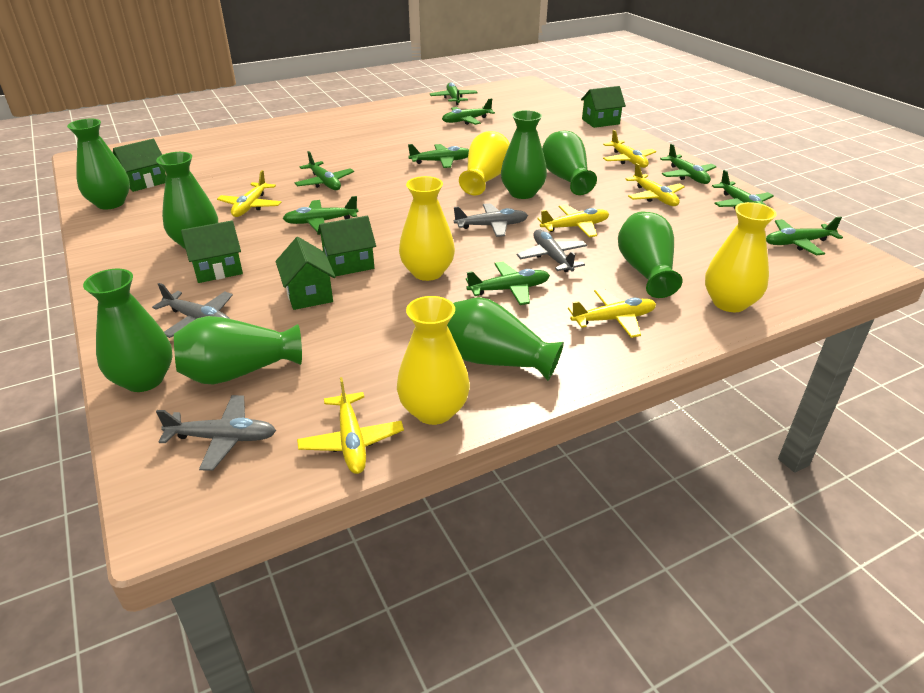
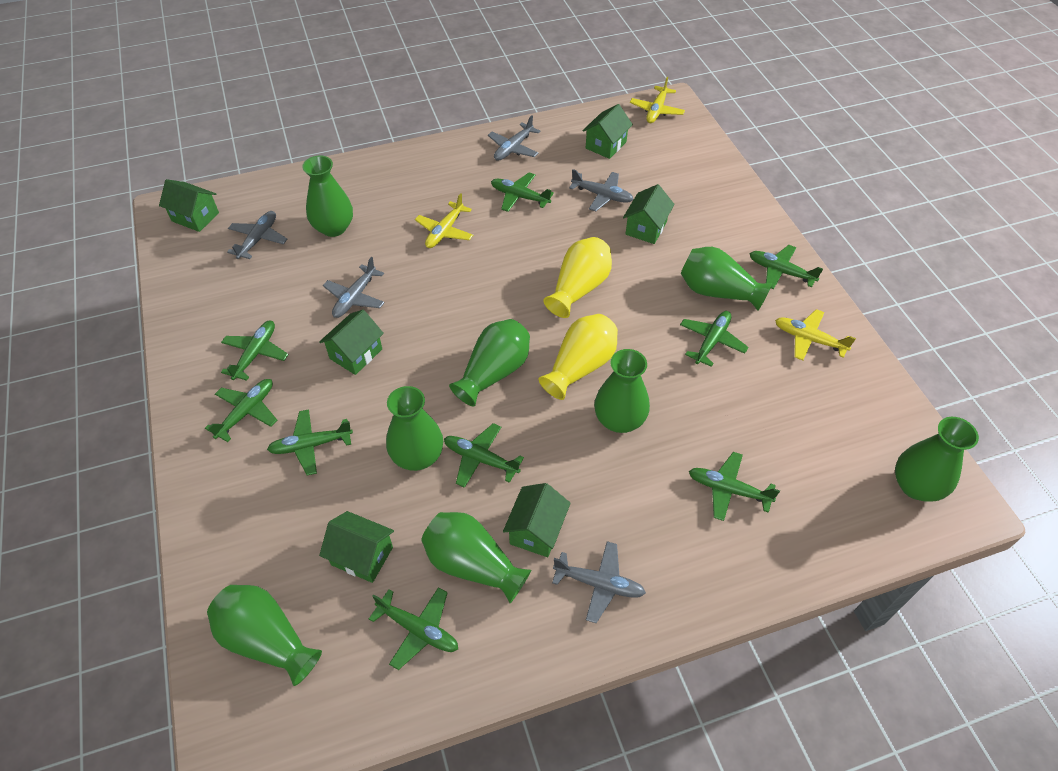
green house: [113,139,166,192] [181,221,243,283] [276,237,336,310] [317,216,376,276] [581,86,626,128] = 5 -> [159,179,219,232] [319,310,384,375] [319,511,394,583] [503,483,571,557] [583,104,633,159] [623,184,675,244] = 6
grey plane: [152,283,233,338] [156,395,276,471] [454,203,528,237] [517,229,587,272] = 4 -> [227,211,287,259] [323,257,385,318] [488,115,540,161] [552,541,646,623] [569,169,634,211] = 5
yellow plane: [217,170,281,217] [297,377,404,474] [537,205,609,237] [568,289,656,338] [603,130,656,168] [625,163,685,206] = 6 -> [415,193,473,248] [630,77,685,123] [775,309,856,361] = 3
yellow vase: [397,296,470,425] [399,176,455,281] [459,131,510,195] [705,202,777,312] = 4 -> [538,314,618,400] [543,237,612,318] = 2

